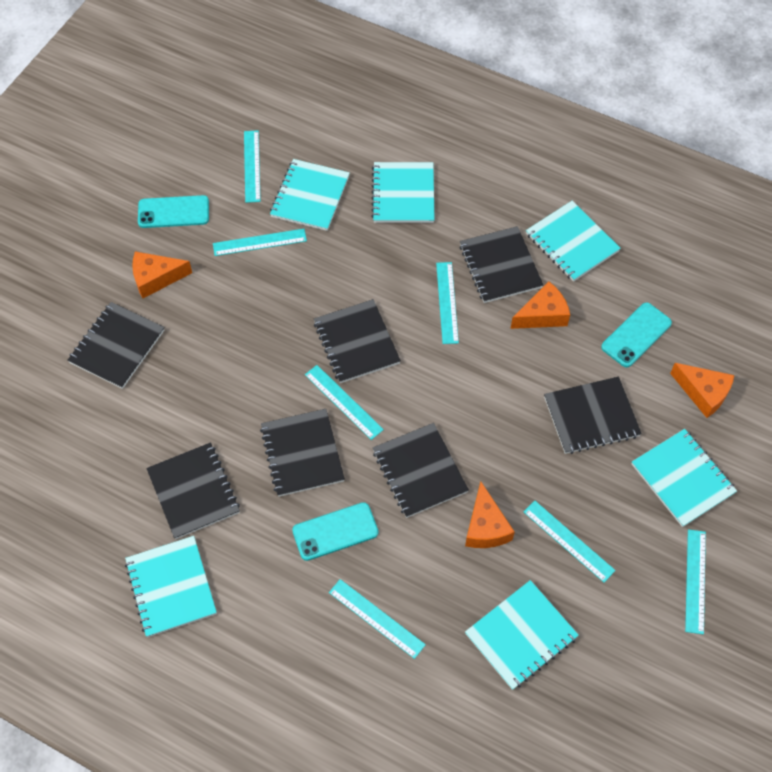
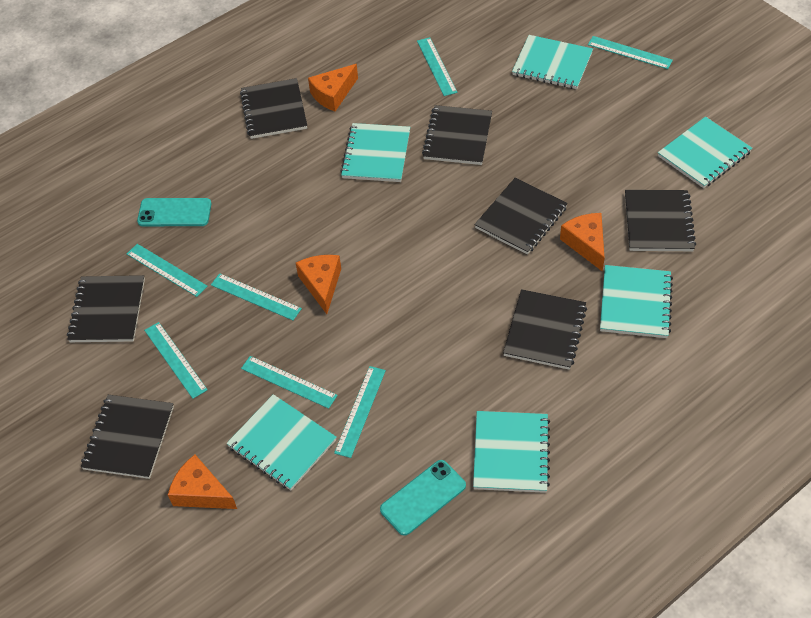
turquoise phone: [138,195,209,228] [292,502,378,561] [601,302,672,367] = 3 -> [137,198,211,226] [380,460,466,536] = 2

